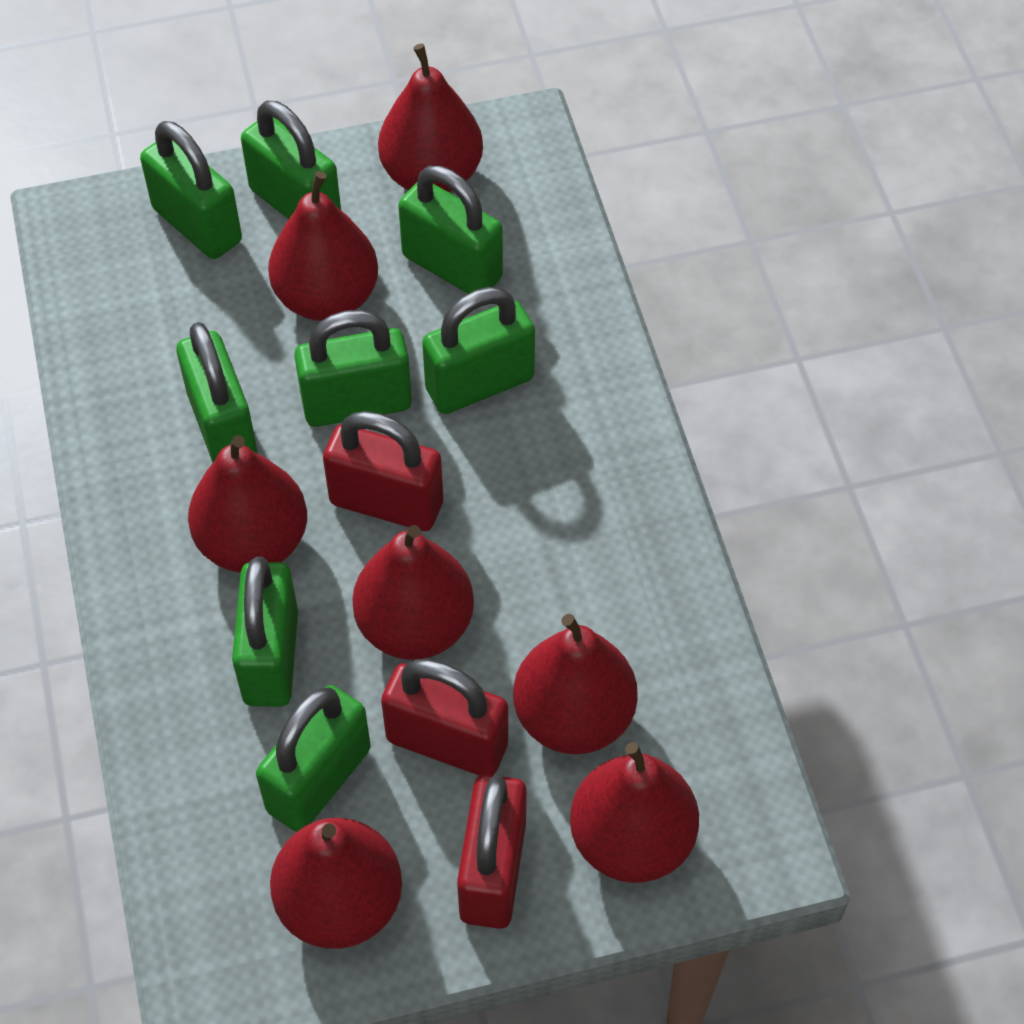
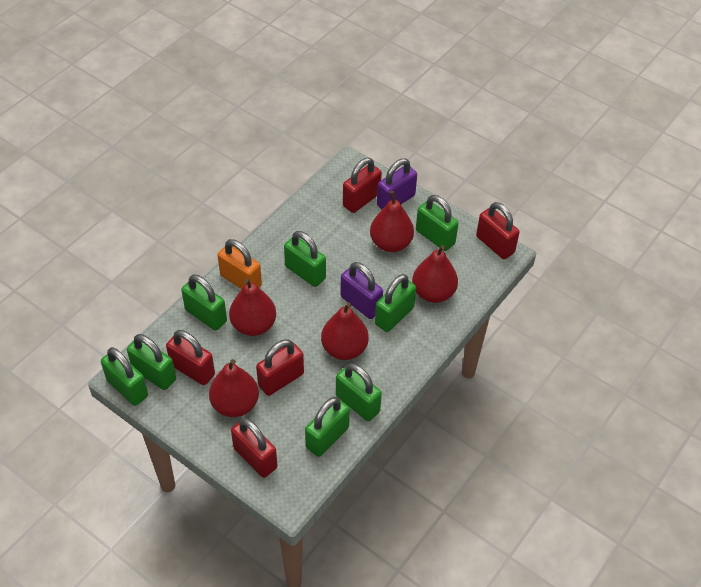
orange padlock: none = 0 -> [218,239,262,289] = 1
purple padlock: none = 0 -> [340,262,383,319] [377,159,417,209] = 2
red padlock: [323,411,443,531] [381,659,508,776] [457,774,527,929] = 3 -> [166,330,215,385] [231,418,277,478] [256,339,304,396] [343,158,382,213] [476,202,520,259] = 5
red pear: [188,435,307,572] [268,171,378,321] [270,818,402,949] [352,525,474,660] [378,43,483,192] [513,614,638,755] [570,742,699,883] = 7 -> [209,359,259,417] [229,278,276,336] [321,302,369,360] [370,191,414,252] [412,245,458,303] = 5

